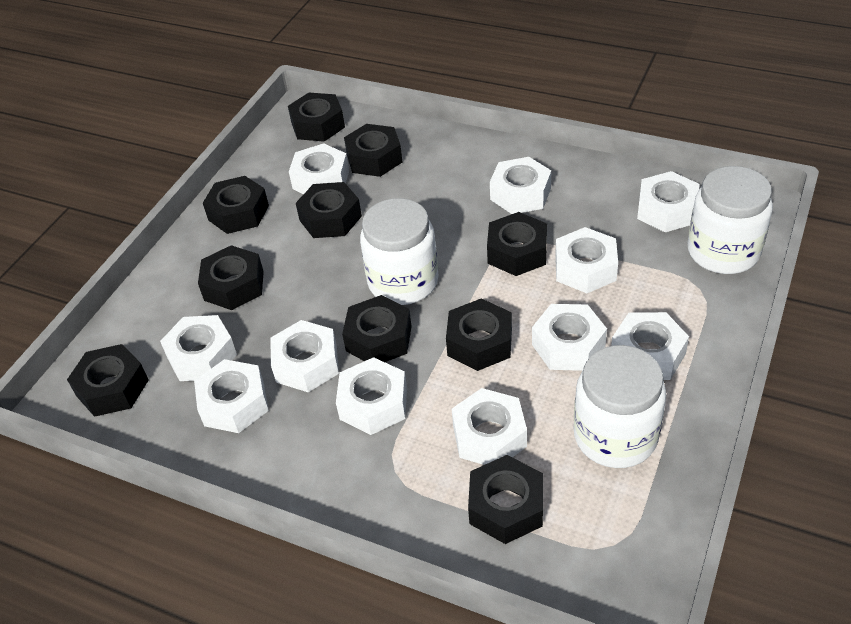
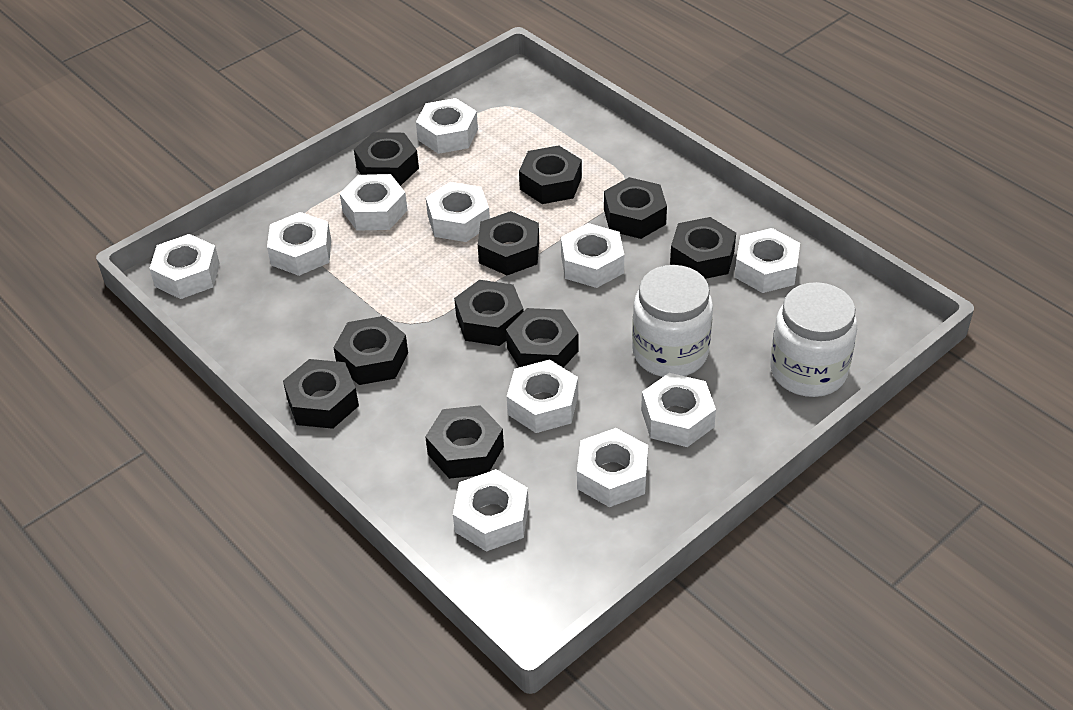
white jar: [360,198,439,305] [574,345,666,468] [687,166,773,274] = 3 -> [632,265,713,377] [770,282,857,397] = 2

